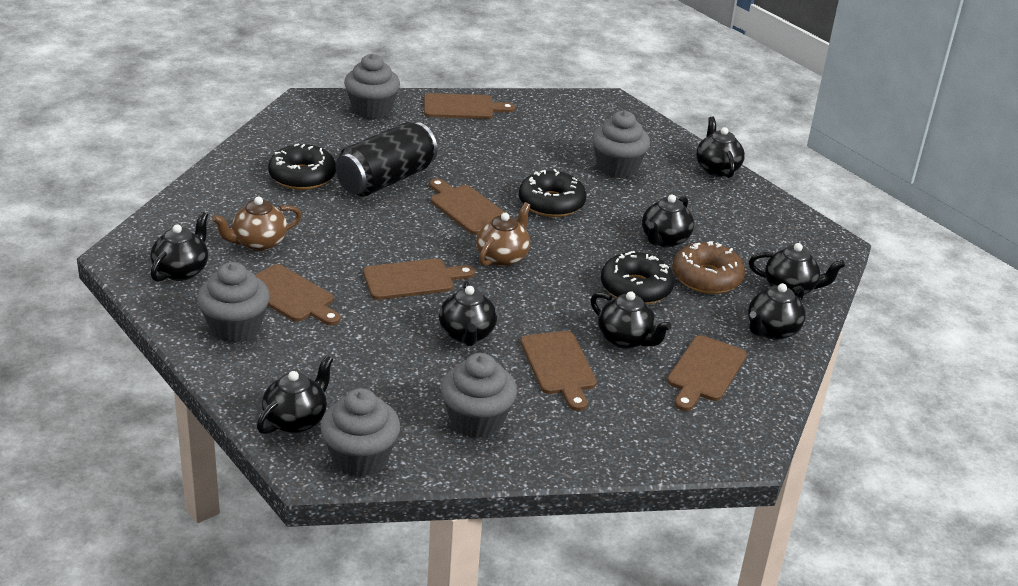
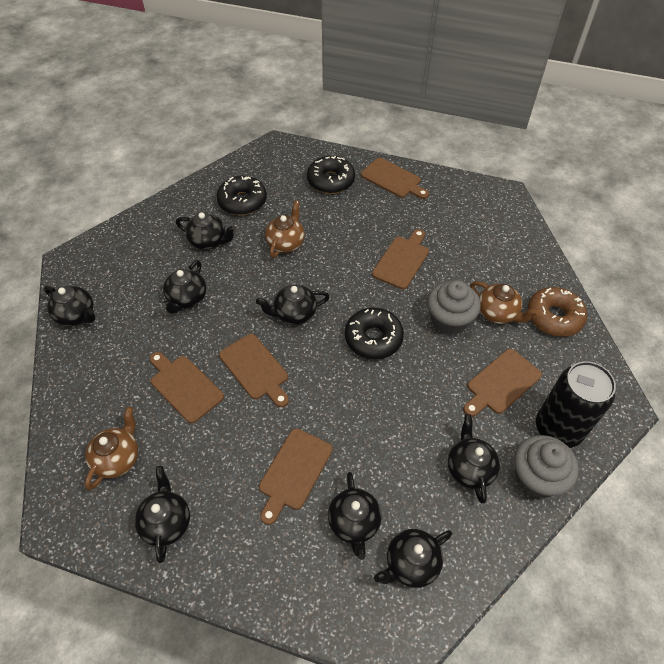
brown teapot: [212,197,302,251] [476,202,531,267] = 2 -> [85,407,138,490] [265,200,305,258] [470,281,539,324] = 3
grey cupcake: [197,262,270,343] [320,388,400,477] [344,54,400,119] [441,353,517,439] [592,110,650,178] = 5 -> [427,280,481,335] [514,435,579,498] = 2

